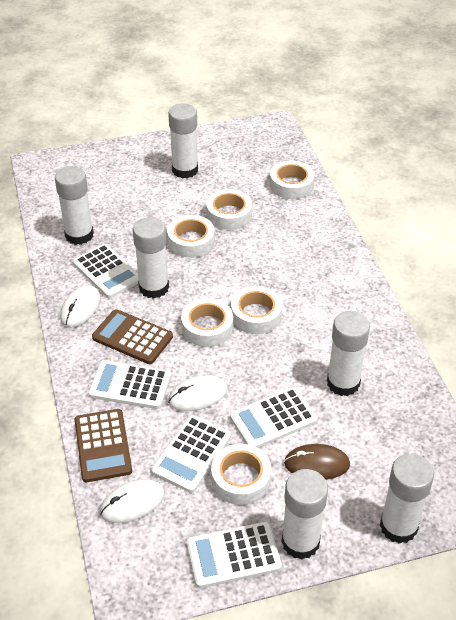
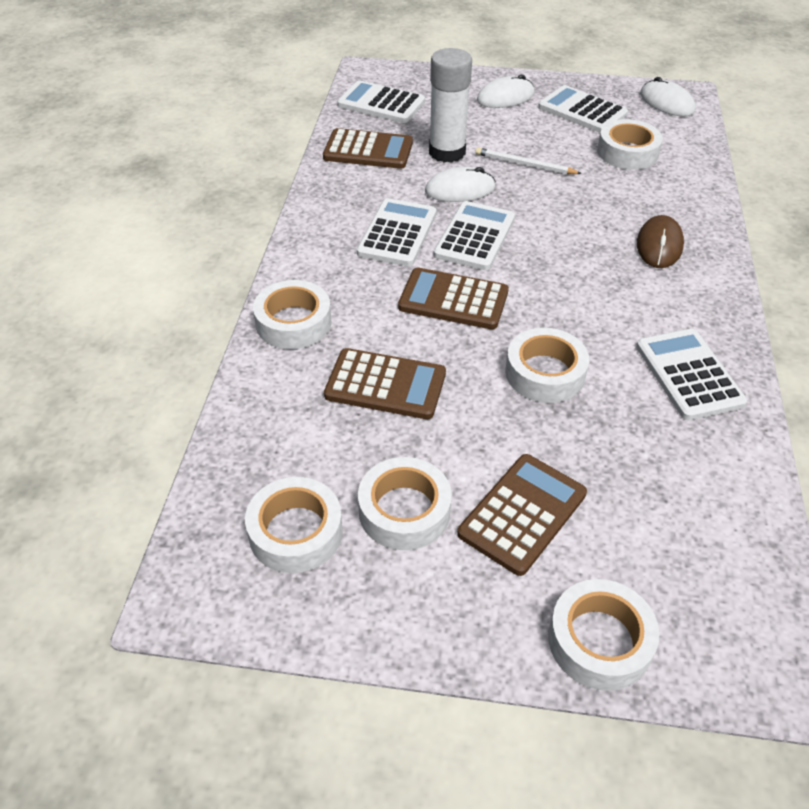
brown calculator: [75,409,132,482] [92,309,173,364] = 2 -> [323,128,413,169] [324,348,446,419] [398,268,509,329] [457,454,587,576] = 4
white glue stick: [55,166,94,245] [133,217,169,299] [168,103,198,179] [281,469,328,559] [327,311,370,396] [380,454,434,544] = 6 -> [429,48,472,163] = 1
white pencil: none = 0 -> [475,147,582,174] = 1

